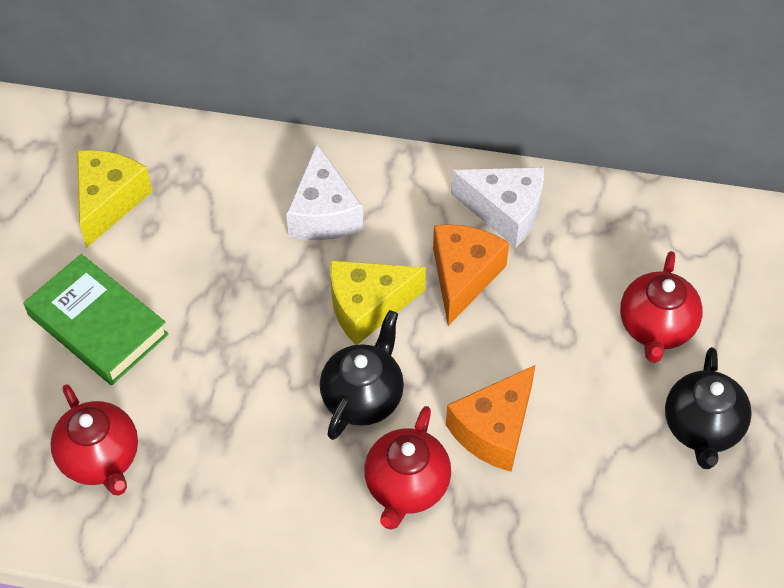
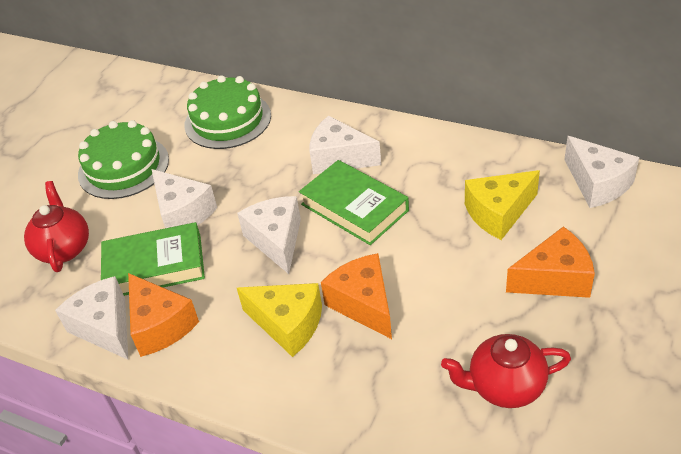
black teapot: [320,310,404,440] [665,347,752,469] = 2 -> none = 0
green book: [23,254,169,385] = 1 -> [101,222,205,296] [299,160,409,245] = 2
green cake: none = 0 -> [78,120,169,199] [184,75,271,149] = 2
orange cheese: [433,224,509,326] [446,365,535,472] = 2 -> [128,273,199,357] [321,253,392,339] [506,226,595,298] = 3
red teapot: [50,384,138,496] [364,406,451,530] [620,251,703,363] = 3 -> [24,181,89,272] [441,334,571,408] = 2
white cheese: [286,143,363,240] [451,167,544,248] = 2 -> [55,276,128,360] [152,169,217,228] [237,196,301,274] [310,116,381,174] [564,136,640,208] = 5

